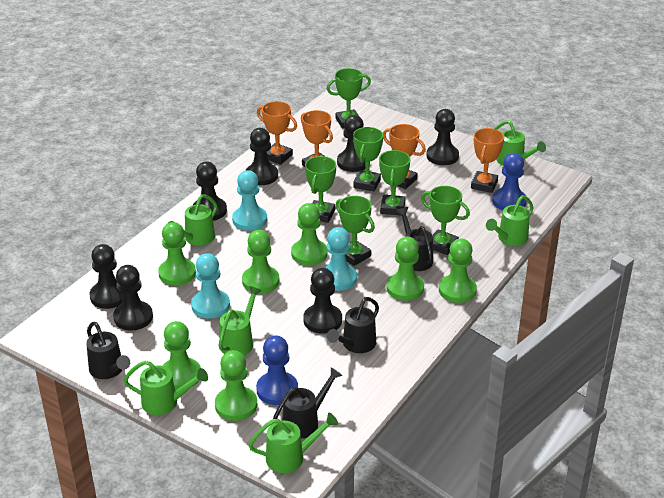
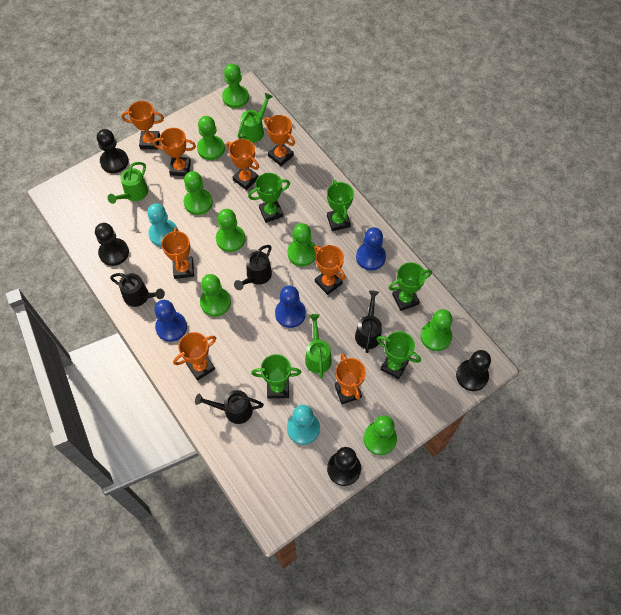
black pawn: [89,244,123,309] [113,265,153,331] [193,162,227,221] [245,128,278,185] [303,268,342,334] [337,115,365,172] [426,109,459,165] = 7 -> [95,223,129,266] [97,129,129,173] [327,447,361,486] [456,350,491,391] = 4
blue pawn: [256,335,298,405] [492,153,527,210] = 2 -> [154,300,187,342] [275,285,306,328] [356,227,386,271] = 3
green pawn: [158,222,196,285] [162,321,201,390] [215,350,257,421] [242,230,280,293] [291,203,328,265] [386,237,424,301] [439,239,477,303] = 7 -> [184,171,213,215] [197,116,225,160] [200,274,231,316] [216,209,245,252] [222,63,249,108] [287,223,316,266] [364,415,397,455] [420,309,453,351] = 8
green trophy: [305,156,336,223] [327,68,371,129] [336,196,375,266] [353,127,383,191] [379,150,410,216] [421,186,470,255] = 6 -> [248,173,290,223] [251,354,302,398] [327,180,354,231] [377,331,421,379] [389,262,432,311] = 5
green watering can: [123,360,208,415] [167,194,217,245] [219,286,262,355] [248,413,338,473] [486,195,534,246] [495,120,546,166] = 6 -> [108,162,148,204] [238,93,273,142] [305,314,332,378] = 3
orange trophy: [257,101,297,165] [301,110,333,167] [383,124,426,189] [471,128,504,193] = 4 -> [121,101,164,149] [153,128,196,176] [161,228,194,279] [173,332,216,381] [227,139,259,190] [264,115,295,166] [314,245,346,295] [335,353,366,404] = 8
turquoise pawn: [191,253,230,318] [232,170,267,231] [323,227,357,291] = 3 -> [147,203,178,247] [287,405,320,445] = 2

